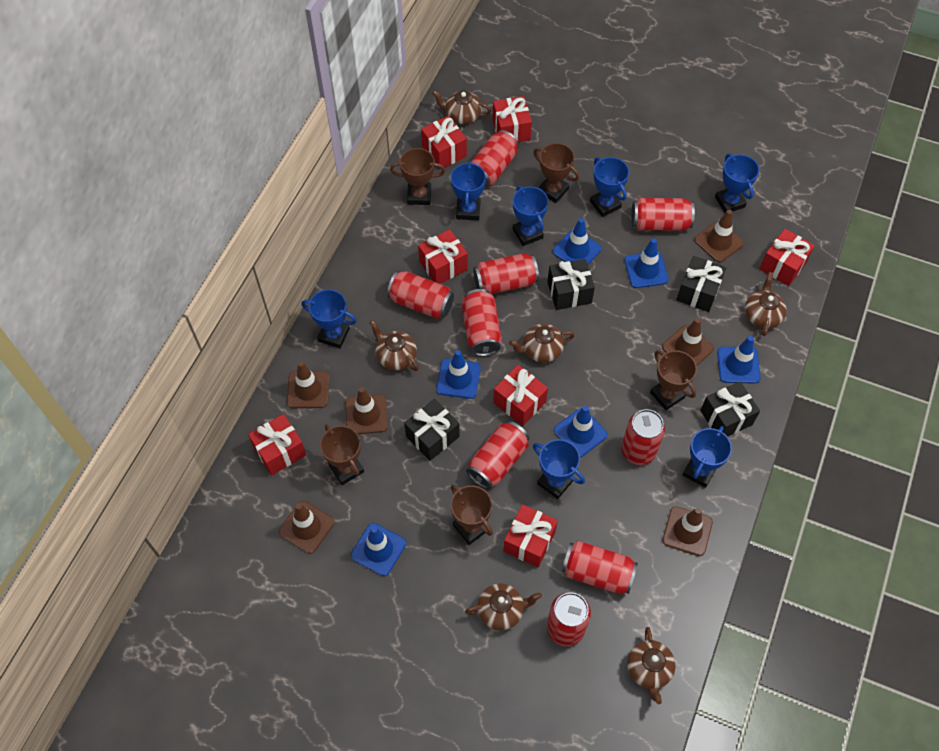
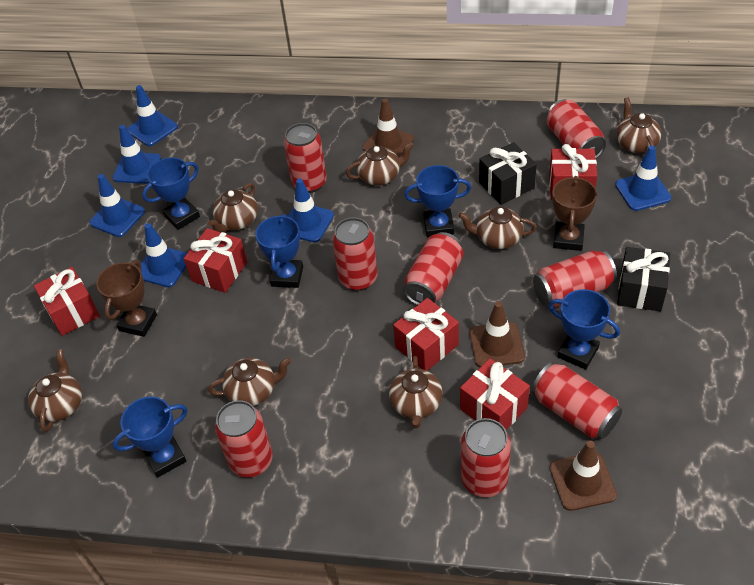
black gift: [404,399,460,461] [548,259,595,310] [676,256,726,312] [700,381,760,437] = 4 -> [479,142,537,205] [617,247,670,311] = 2
blue trophy: [301,289,357,348] [451,161,486,220] [513,186,548,246] [533,439,585,499] [590,157,629,217] [682,426,732,488] [715,154,759,213] = 7 -> [112,397,188,478] [142,157,200,230] [255,214,303,288] [404,165,471,237] [548,289,620,370] = 5
brown teapot: [369,320,419,371] [432,90,491,124] [465,583,542,630] [509,324,575,363] [627,627,675,704] [745,272,787,336] = 6 -> [28,349,82,432] [208,183,258,232] [208,357,291,406] [346,142,414,186] [389,356,443,428] [458,207,537,249] [616,97,662,153] = 7
brown traffic cone: [279,501,335,554] [287,361,329,408] [345,387,388,434] [662,318,714,366] [663,506,713,556] [694,209,744,262] = 6 -> [362,99,414,157] [469,301,525,367] [550,441,617,511] = 3
brown trophy: [320,424,364,485] [390,148,445,205] [451,485,493,545] [533,143,579,203] [650,350,697,410] = 5 -> [96,261,157,337] [552,176,597,251] = 2
red can: [387,271,454,319] [461,289,502,356] [466,421,529,490] [471,130,519,188] [473,253,539,294] [547,592,591,646] [562,541,638,594] [621,409,665,465] [631,198,695,231] = 9 -> [215,400,273,477] [284,123,327,193] [332,218,378,291] [403,232,464,305] [461,418,511,497] [531,362,622,439] [533,250,617,308] [546,99,606,158] = 8
red gift: [248,414,306,476] [418,229,468,284] [421,116,467,170] [493,96,532,142] [493,365,548,426] [503,504,558,567] [760,229,815,286] = 7 -> [34,267,100,336] [184,228,247,293] [393,298,459,371] [460,359,530,430] [549,144,597,200] = 5

